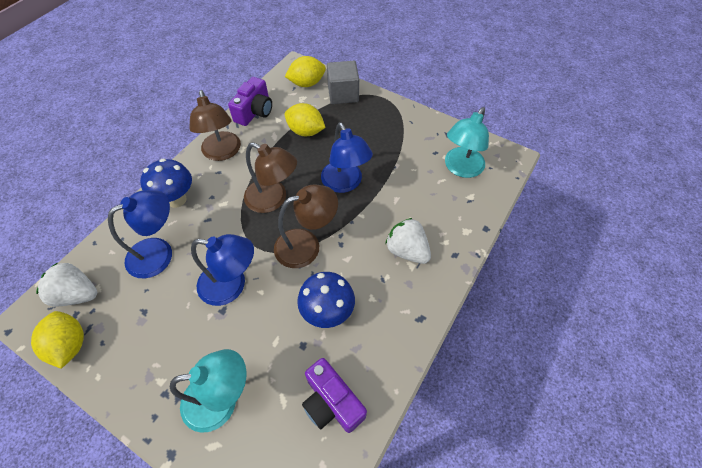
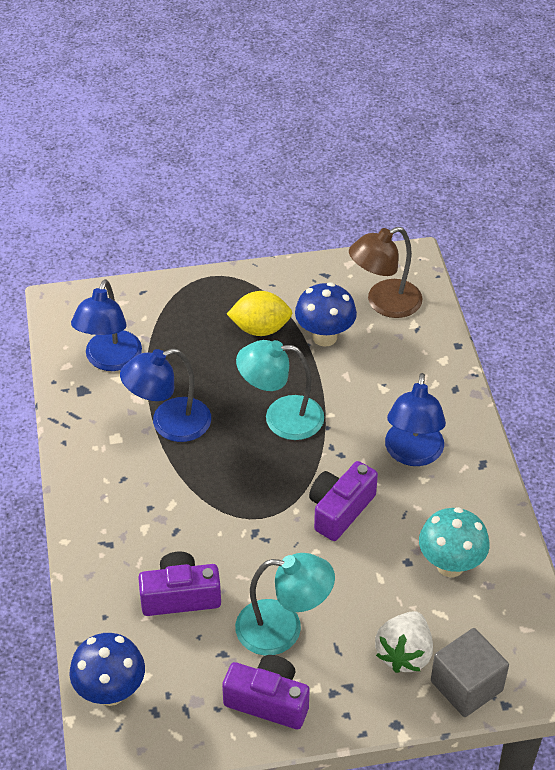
brown lamp: [189,90,241,161] [244,142,297,213] [274,184,338,268] = 3 -> [349,227,422,318] = 1
purple camera: [228,77,272,126] [302,358,367,433] = 2 -> [138,551,221,616] [222,655,310,729] [309,461,378,541] = 3
turquoise mushroom: none = 0 -> [419,507,490,577] = 1
white strawberry: [36,262,97,307] [385,218,431,264] = 2 -> [375,611,433,673] = 1
yellow lemon: [31,311,84,369] [285,56,326,87] [285,103,326,136] = 3 -> [227,291,292,336] = 1

